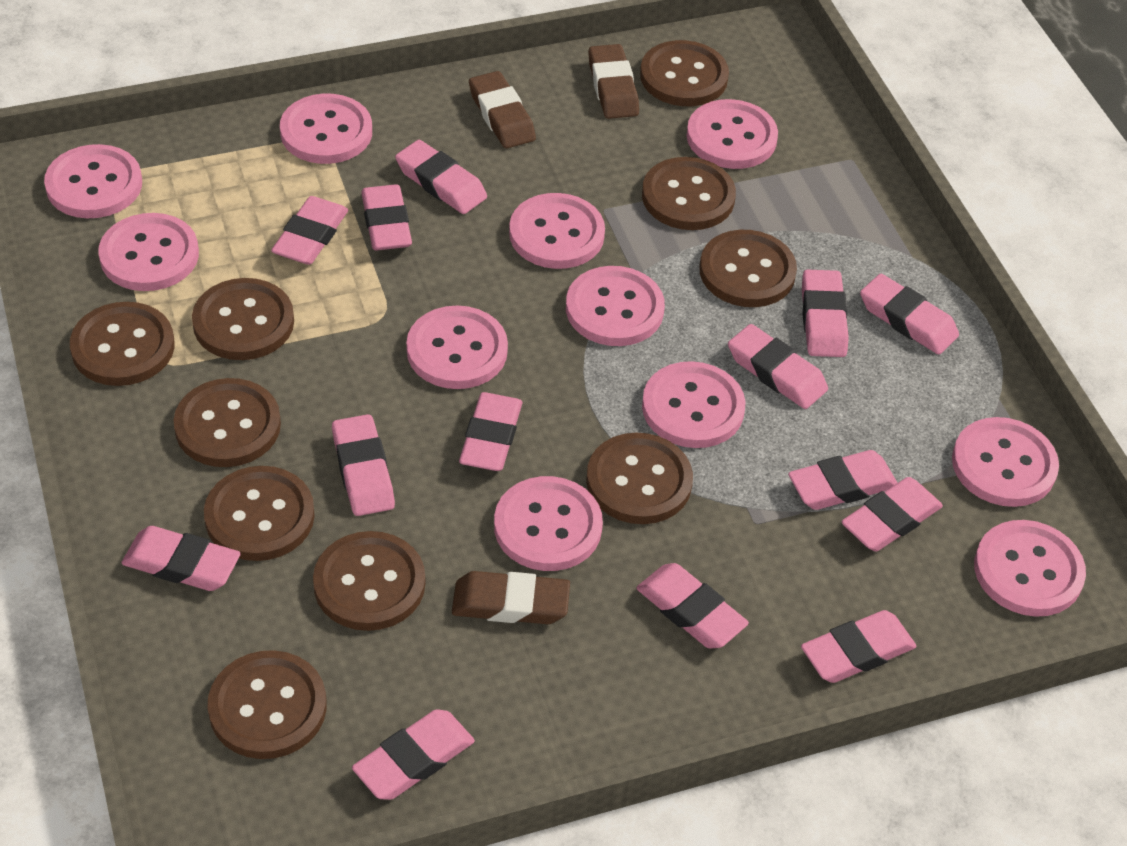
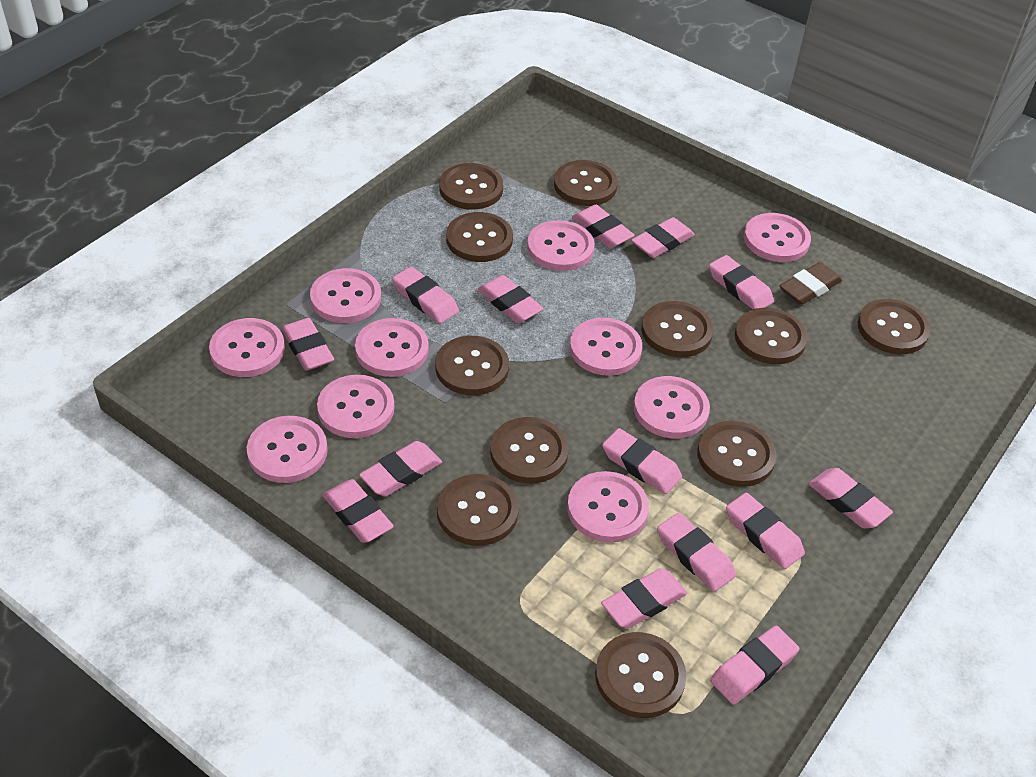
brown button: [70,302,175,386] [173,378,281,467] [192,278,294,360] [204,466,315,561] [208,650,326,759] [313,531,425,631] [586,433,693,524] [640,40,729,106] [642,157,736,230] [699,230,797,307] = 10 -> [435,336,509,395] [437,474,519,546] [439,163,503,209] [446,212,513,262] [490,417,569,483] [554,160,618,206] [595,632,686,718] [642,301,713,357] [697,421,776,487] [735,308,807,364] [858,299,931,354] = 11
brown eraser: [452,571,570,624] [469,71,536,148] [588,44,639,119] = 3 -> [780,262,842,305] = 1
pink button: [44,144,142,218] [98,213,199,291] [280,94,372,164] [406,306,508,389] [494,476,603,571] [509,193,605,269] [566,266,665,346] [642,361,746,448] [686,99,778,169] [952,417,1059,507] [974,520,1086,617] = 11 -> [209,318,285,377] [247,416,328,483] [310,268,381,323] [317,375,395,438] [355,318,429,377] [527,220,594,271] [567,471,649,542] [570,318,642,376] [634,376,710,439] [744,213,811,262] = 10

